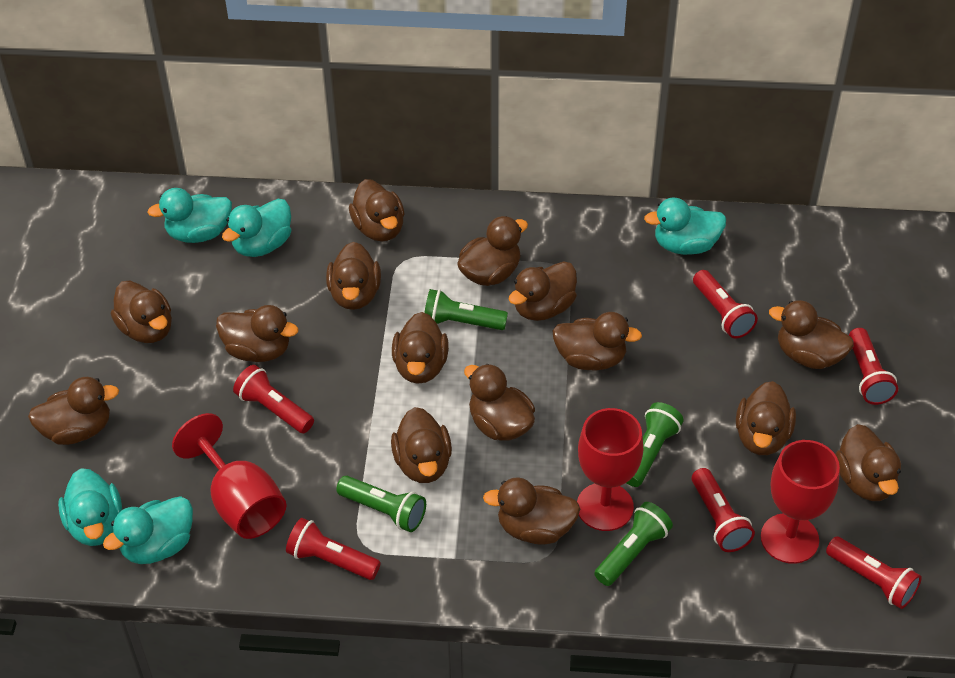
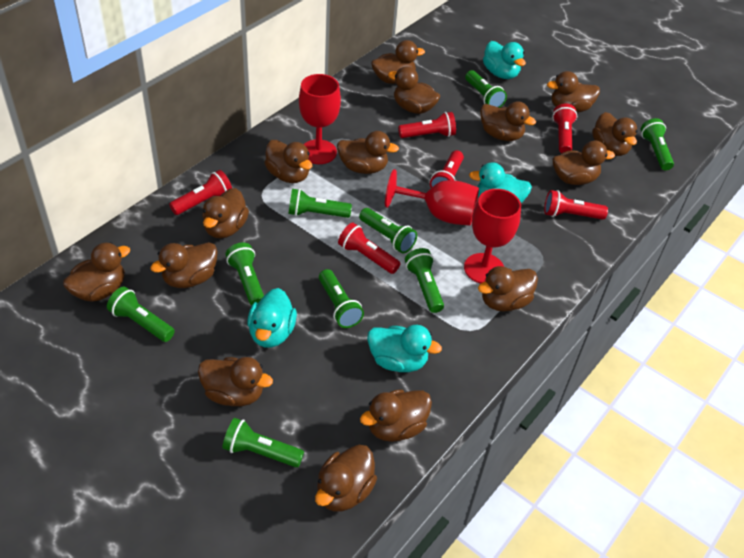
green flashlight: [336,476,426,532] [424,289,508,330] [594,502,673,586] [626,402,684,487] = 4 -> [107,287,175,342] [222,418,304,467] [226,243,264,306] [288,189,352,218] [319,269,364,328] [359,208,417,254] [405,248,444,313] [465,70,507,108] [641,118,674,170] = 9
turquoise duck: [58,468,122,546] [103,496,193,564] [147,188,232,243] [222,199,291,257] [644,198,726,255] = 5 -> [248,288,297,347] [367,325,442,372] [469,162,532,203] [483,41,526,79] = 4

